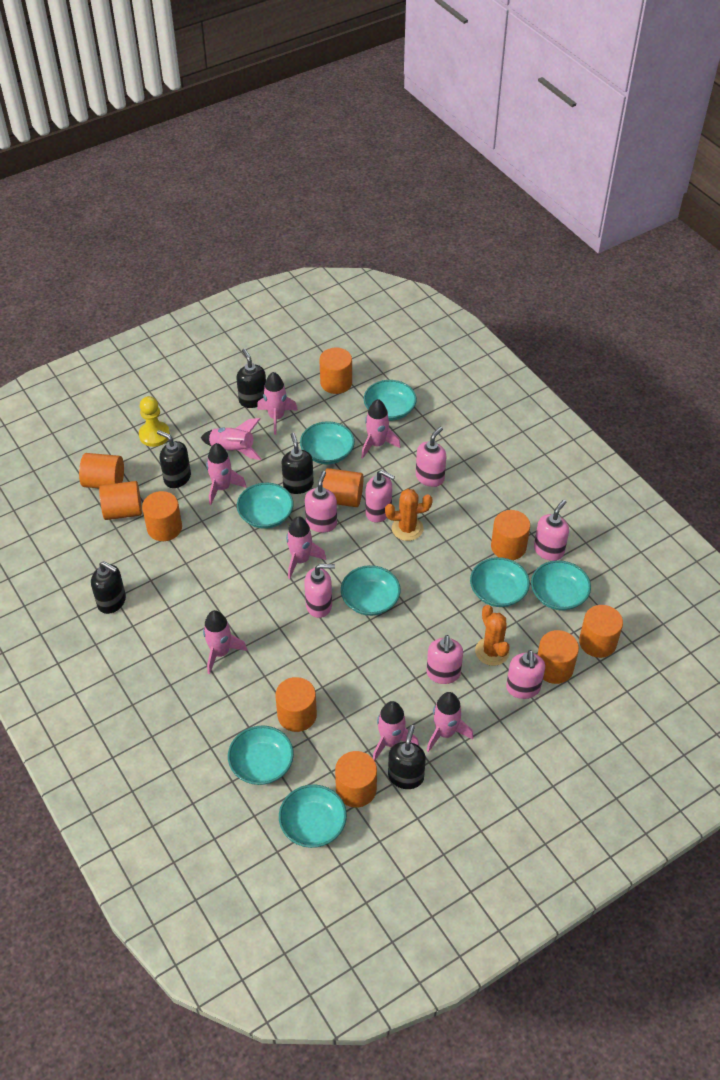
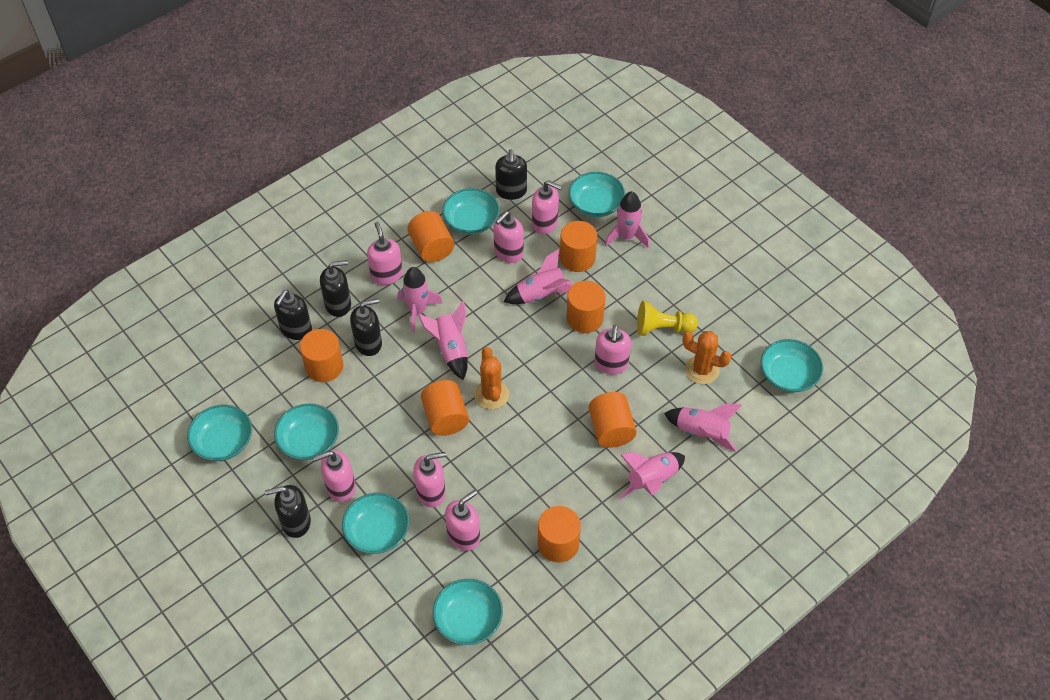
orange cylinder: [79,453,124,488] [99,481,142,520] [142,491,182,541] [275,677,317,732] [319,348,352,394] [322,468,364,507] [335,751,377,808] [491,510,530,560] [537,630,579,684] [579,605,623,658] = 10 -> [300,329,343,382] [407,211,454,262] [421,380,469,436] [538,506,581,563] [560,221,597,272] [567,281,606,333] [589,392,637,448] = 7
pink rocket: [200,418,262,460] [203,610,247,674] [206,443,246,505] [257,372,298,435] [286,516,326,579] [361,399,400,458] [373,701,419,761] [427,692,473,752] = 8 -> [398,267,443,332] [418,301,468,380] [504,249,572,304] [605,191,649,248] [618,452,685,499] [664,403,742,452] = 6
turquoise bowl: [228,726,294,785] [237,483,294,529] [279,784,347,848] [300,421,355,465] [341,565,401,616] [364,380,417,421] [470,557,530,607] [531,560,591,611] = 8 -> [187,405,252,461] [274,404,339,460] [342,493,409,554] [433,579,503,645] [442,188,500,235] [569,172,625,217] [761,339,823,393] = 7

